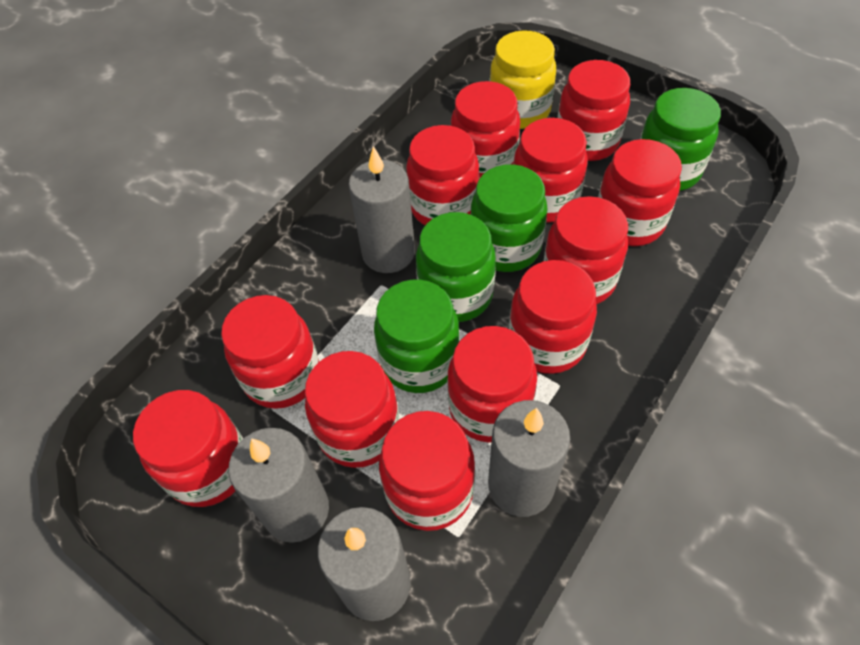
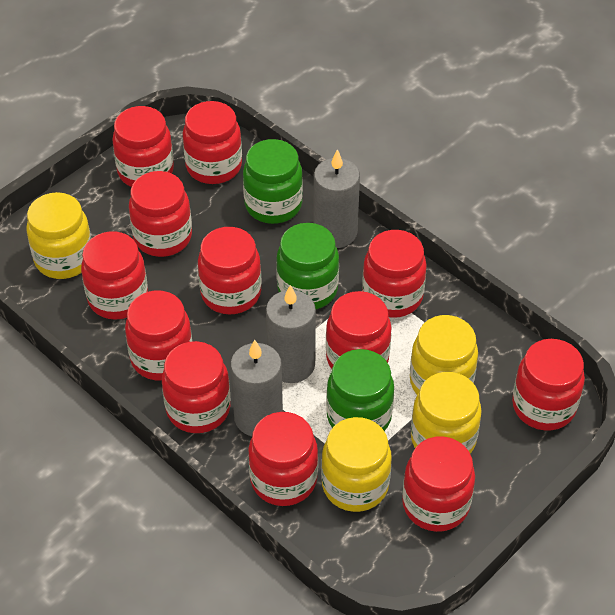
green jar: [374,280,460,393] [416,212,496,322] [470,164,548,272] [640,88,721,191] = 4 -> [243,139,303,224] [276,223,339,309] [326,349,394,431] = 3
grey candle: [228,428,329,543] [318,507,411,621] [348,146,415,273] [488,400,570,517] = 4 -> [230,340,283,436] [266,285,316,383] [313,149,360,248] = 3
yellow jar: [490,30,556,129] = 1 -> [26,192,91,279] [321,417,392,512] [410,315,478,395] [411,372,482,454] = 4

